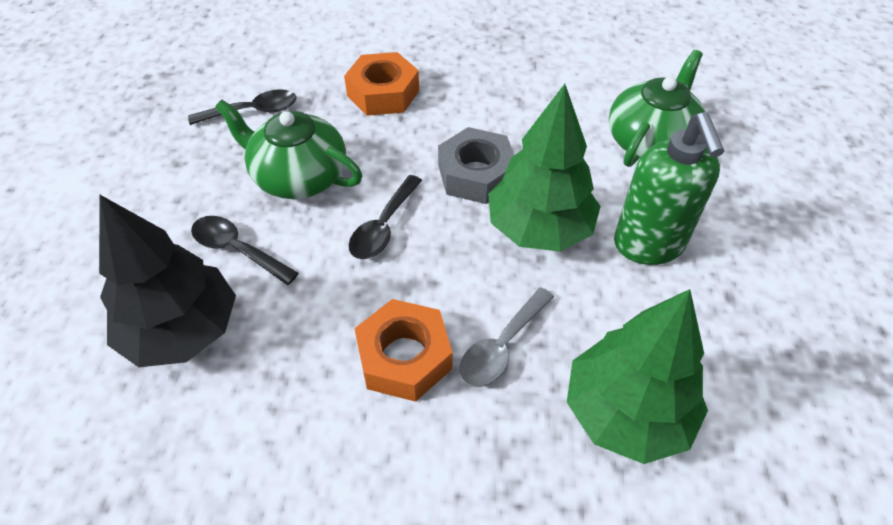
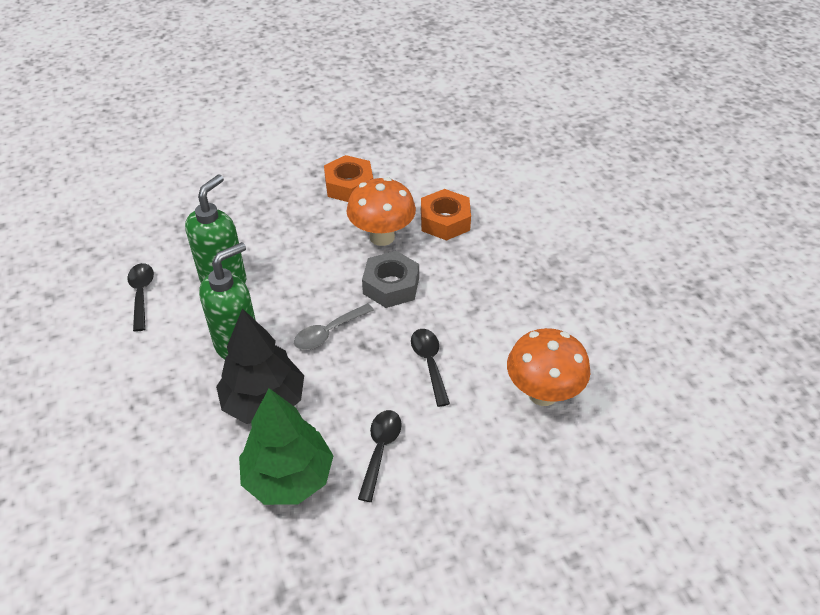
green soap dispenser: [614,112,724,265] = 1 -> [185,175,246,283] [199,242,255,360] = 2
green teapot: [215,100,362,199] [609,50,705,167] = 2 -> none = 0
green tree: [488,84,601,252] [567,289,708,464] = 2 -> [239,388,334,505] = 1
orange mushroom: none = 0 -> [347,177,416,246] [507,328,590,406] = 2

